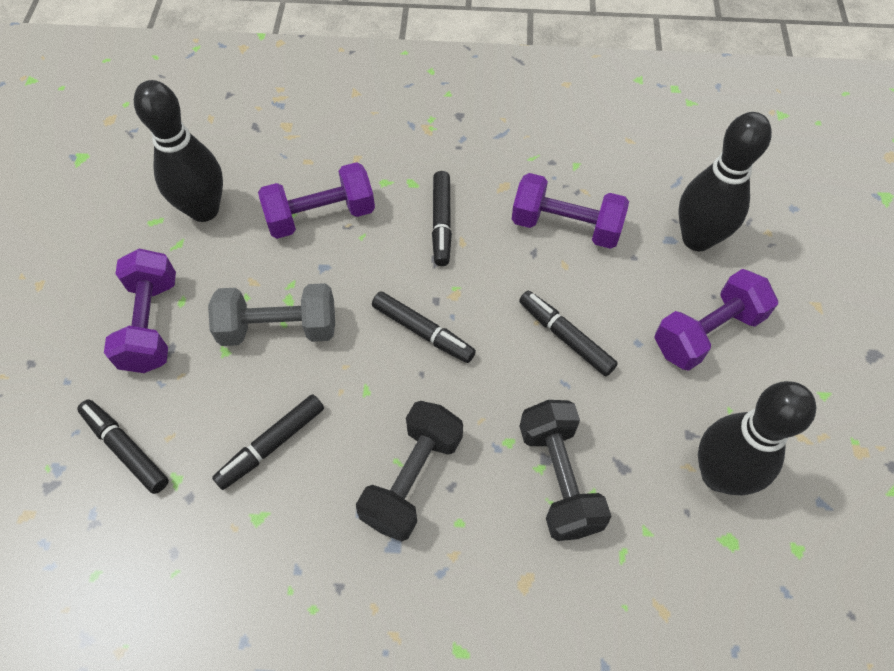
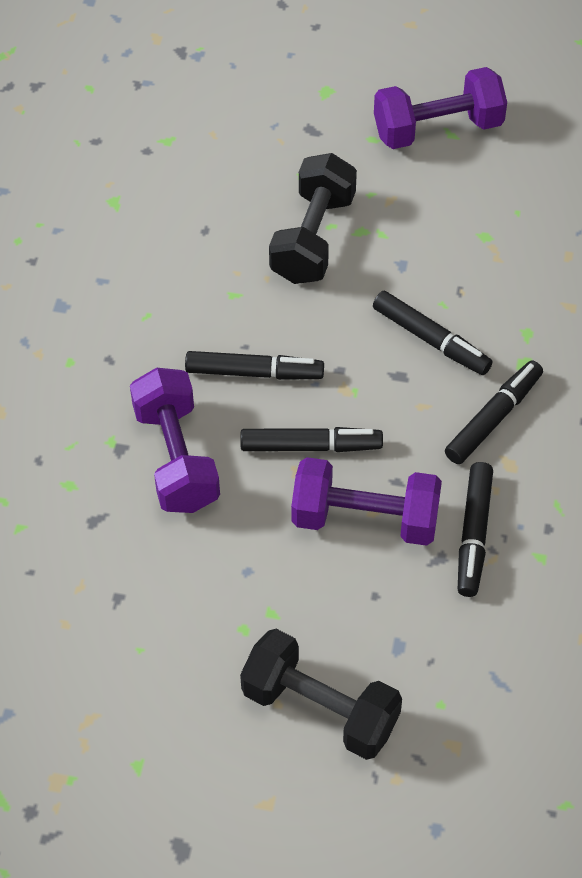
black bowling pin: [134,80,223,222] [679,112,772,251] [698,381,816,496] = 3 -> none = 0
grey dumbbell: [208,283,335,346] = 1 -> none = 0
purple dumbbell: [104,248,176,373] [258,162,375,239] [512,173,629,249] [654,269,778,371] = 4 -> [130,367,220,513] [291,457,442,546] [374,67,507,149] = 3

